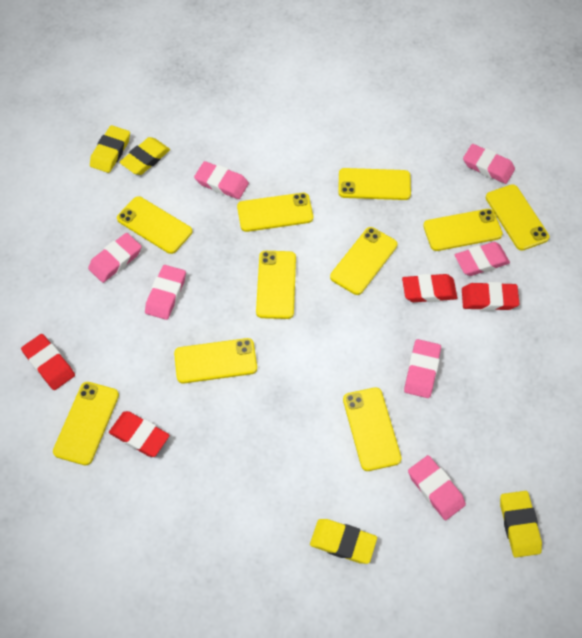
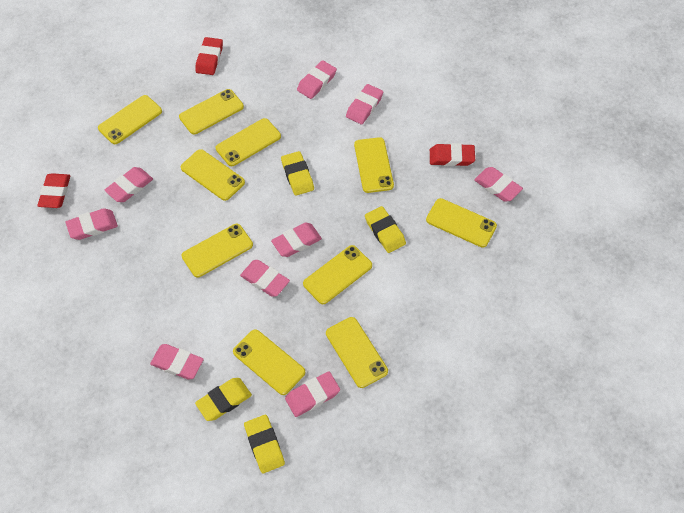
pink eraser: [88,233,142,283] [145,265,186,320] [194,161,249,199] [404,339,441,398] [408,455,466,520] [455,242,510,276] [463,144,515,184] = 7 -> [66,208,118,240] [104,167,153,202] [150,344,204,380] [240,260,290,297] [271,223,322,257] [285,371,340,417] [297,60,337,99] [346,84,383,124] [474,167,523,202] = 9
red eraser: [21,334,75,390] [109,411,170,457] [402,274,457,302] [462,282,519,311] = 4 -> [37,173,70,208] [195,37,223,75] [430,143,475,166] = 3

